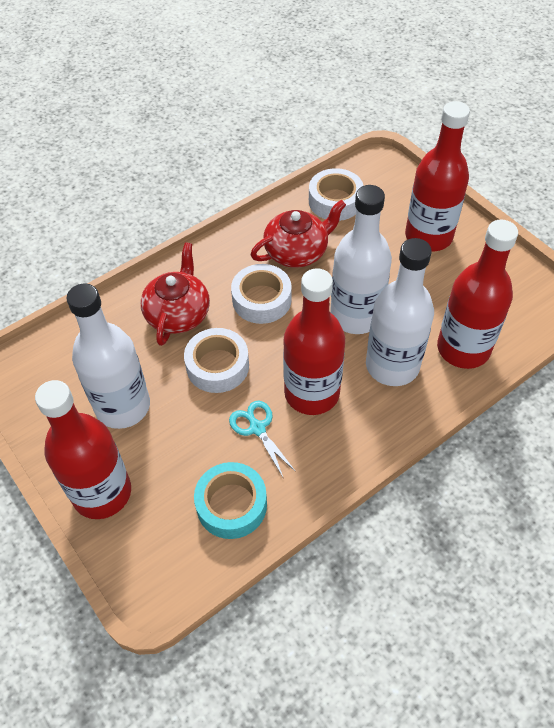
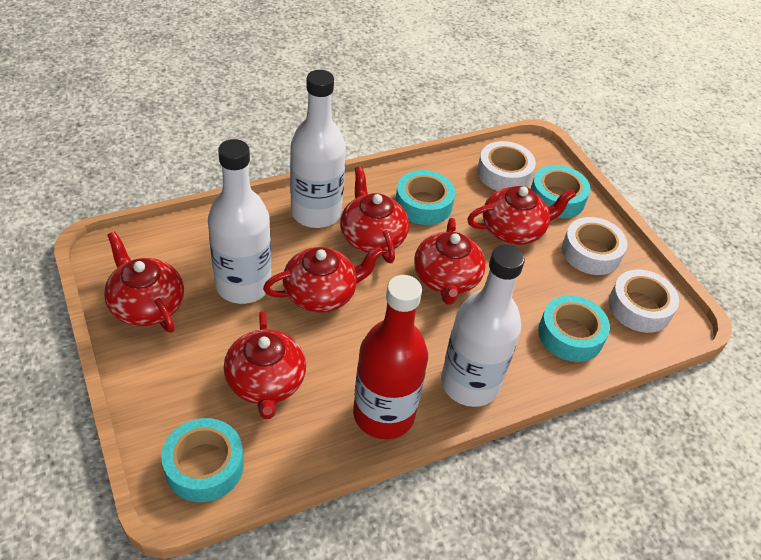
red bottle: [35,380,131,519] [283,268,345,415] [405,101,470,251] [437,220,518,369] = 4 -> [353,275,428,439] = 1
red teapot: [141,242,210,346] [251,200,346,268] = 2 -> [104,231,184,333] [224,311,306,419] [263,246,384,313] [340,166,409,264] [414,218,486,305] [467,186,576,245] = 6
turquoise scissors: [229,401,296,479] = 1 -> none = 0
turquoise tape: [194,462,267,539] = 1 -> [161,418,244,502] [395,170,455,225] [531,165,590,218] [538,295,610,362] = 4

